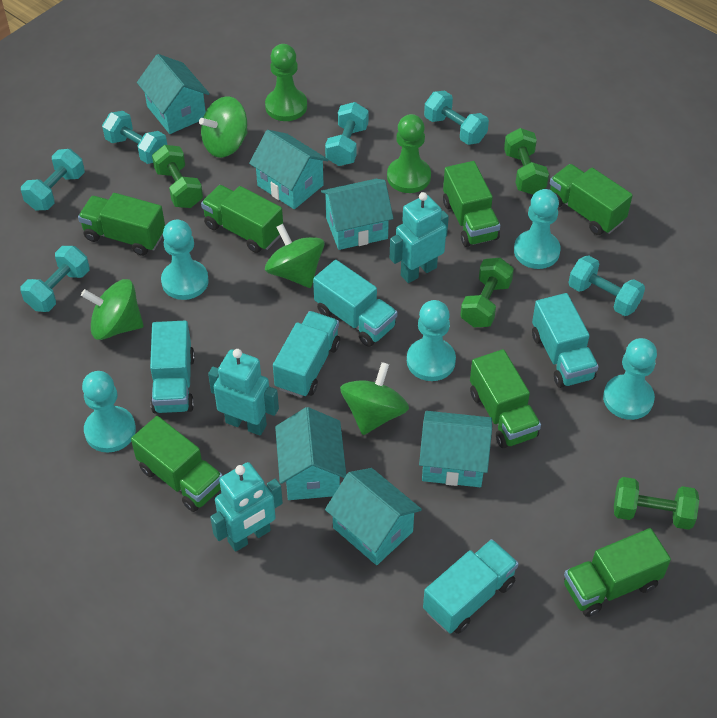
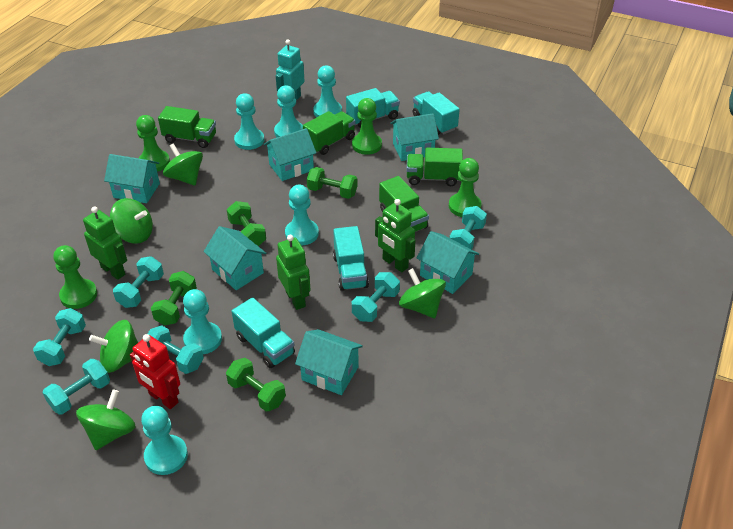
green pawn: [265,44,307,121] [387,114,431,193] = 2 -> [54,245,97,309] [136,115,170,172] [352,98,382,155] [449,158,481,217] = 4
green robot: none = 0 -> [83,206,127,280] [276,235,310,310] [375,199,416,272] = 3
green spinning top: [81,279,144,340] [199,96,248,158] [265,224,325,288] [340,362,409,435] = 4 -> [76,390,135,450] [89,320,138,373] [110,198,153,244] [163,143,203,185] [399,268,446,318] = 5
green truck: [78,193,165,256] [131,416,223,512] [201,185,283,253] [443,161,500,247] [470,349,541,448] [550,164,633,235] [564,528,671,617] = 7 -> [158,106,216,148] [303,111,355,155] [379,176,429,232] [407,148,463,186] = 4
red robot: none = 0 -> [130,334,180,409] = 1
turquoise pawn: [82,371,136,453] [161,220,209,300] [407,300,456,381] [514,189,561,269] [603,338,657,420] = 5 -> [141,406,188,475] [183,289,222,354] [234,93,264,150] [274,85,303,137] [285,185,319,245] [313,66,342,117] = 6
turquoise robot: [208,349,279,436] [210,462,283,552] [390,192,449,283] = 3 -> [276,39,304,100] = 1
turquoise truck: [150,321,195,414] [273,311,340,398] [313,260,397,347] [423,539,519,634] [532,293,599,388] = 5 -> [232,297,295,369] [333,226,369,291] [346,88,400,128] [413,91,460,135] = 4

